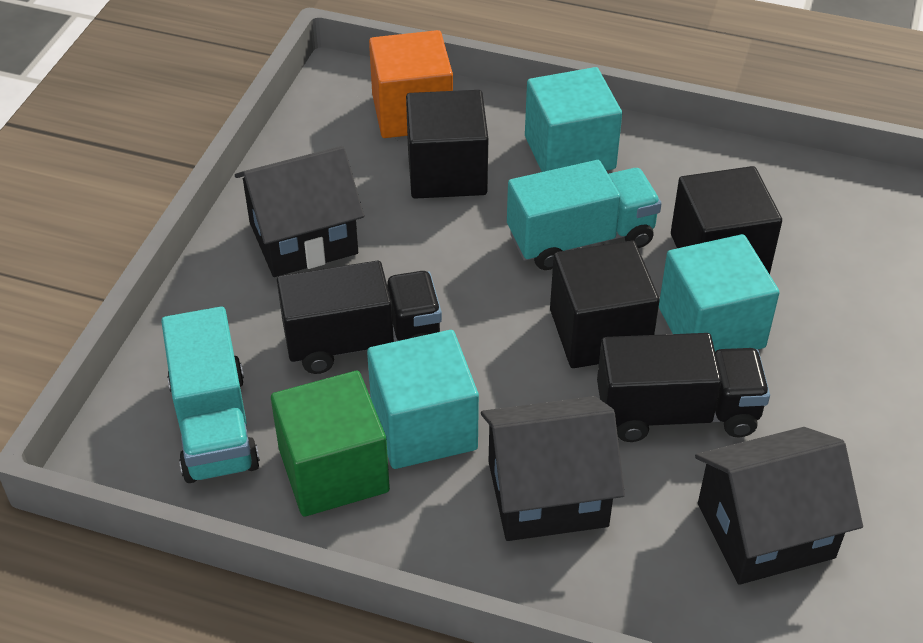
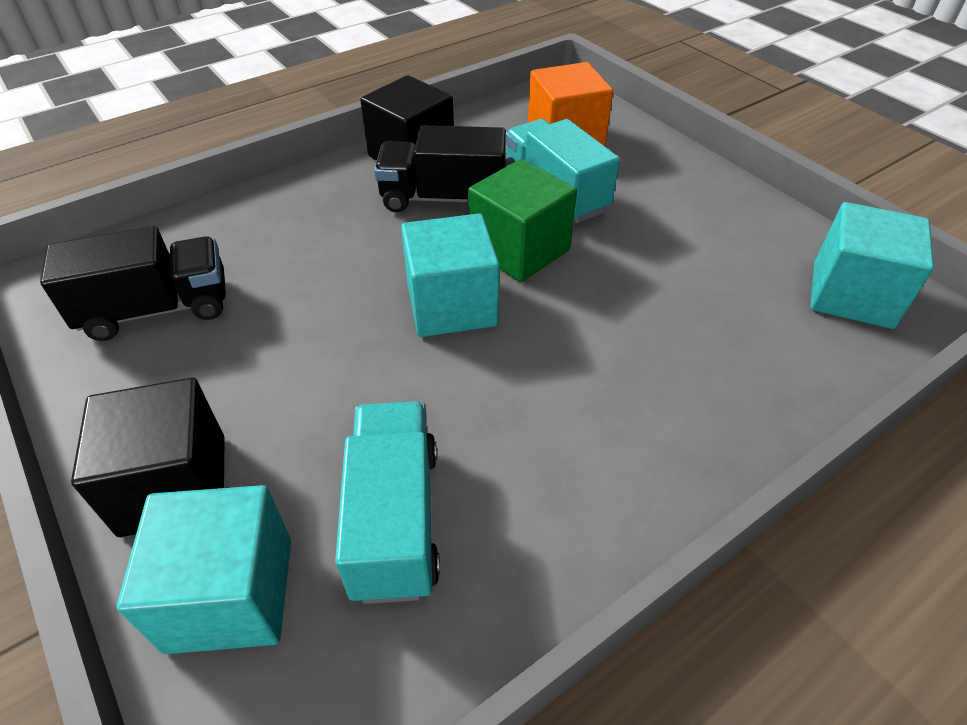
black cube: [406,90,488,199] [550,240,660,368] [671,166,782,274] = 3 -> [71,378,225,537] [360,75,454,161] = 2
black house: [235,146,364,277] [481,396,625,541] [695,427,863,585] = 3 -> none = 0

